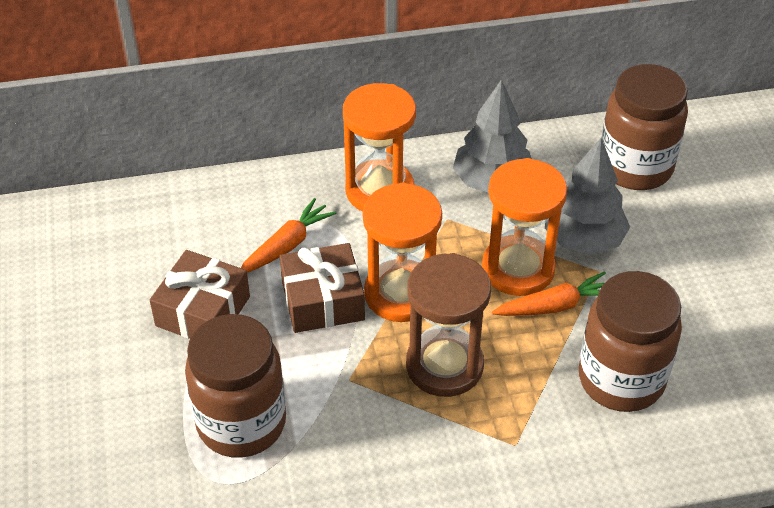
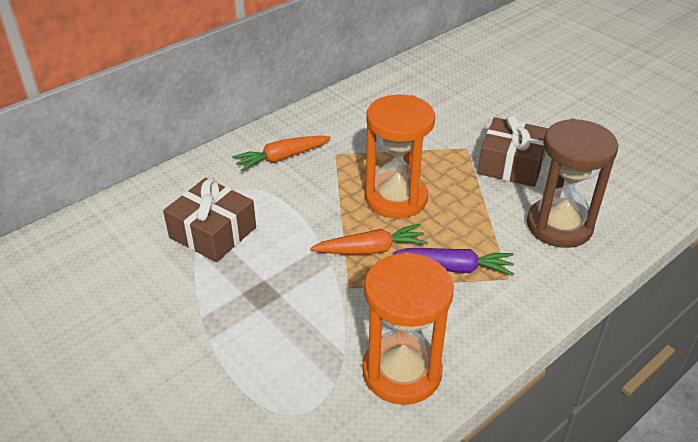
brown jar: [185,314,286,458] [579,271,682,412] [602,64,688,190] = 3 -> none = 0
grey tree: [453,79,532,193] [545,137,630,255] = 2 -> none = 0
orange hourglass: [343,83,416,212] [363,182,442,322] [482,158,567,296] = 3 -> [363,252,454,405] [365,95,435,218] = 2
purple carrot: none = 0 -> [394,248,514,276] = 1

